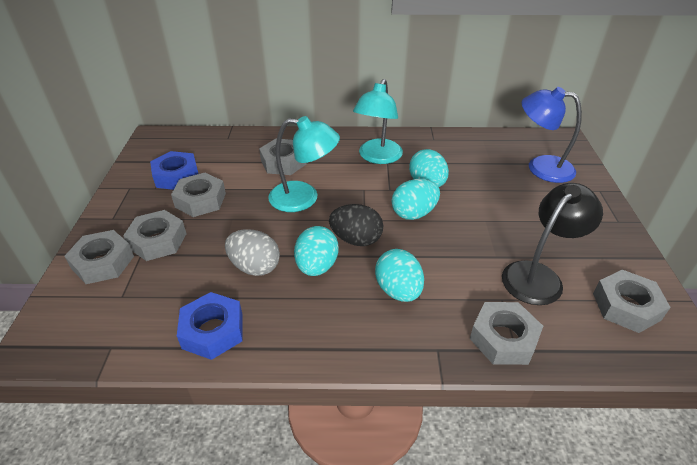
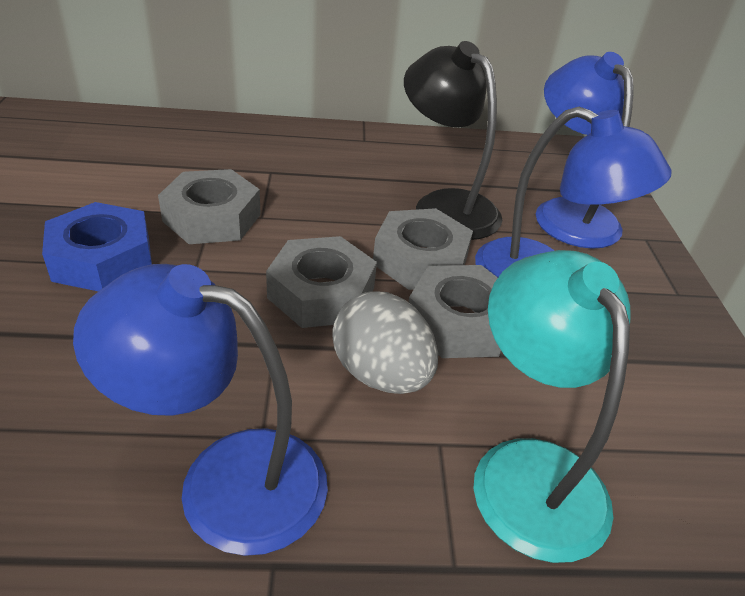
black egg: [329,204,383,246] = 1 -> none = 0
blue lamp: [522,87,582,183] = 1 -> [73,264,328,556] [475,107,672,277] [536,52,634,249] = 3
blue nut: [150,151,198,190] [177,292,243,360] = 2 -> [42,202,152,292] = 1
grey nut: [64,230,134,284] [123,210,187,261] [171,173,226,217] [259,139,307,175] [470,302,543,365] [593,270,671,333] = 6 -> [158,169,261,244] [266,236,377,328] [373,208,473,290] [408,265,501,358] = 4
turquoise egg: [294,226,338,276] [375,249,424,302] [392,179,440,220] [409,149,449,187] = 4 -> none = 0
turquoise lamp: [268,116,340,212] [353,79,403,164] = 2 -> [473,250,630,563] = 1

